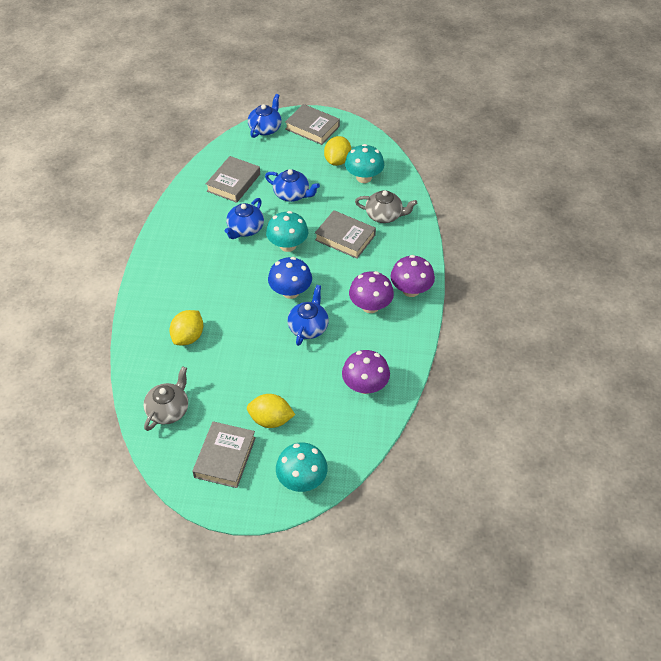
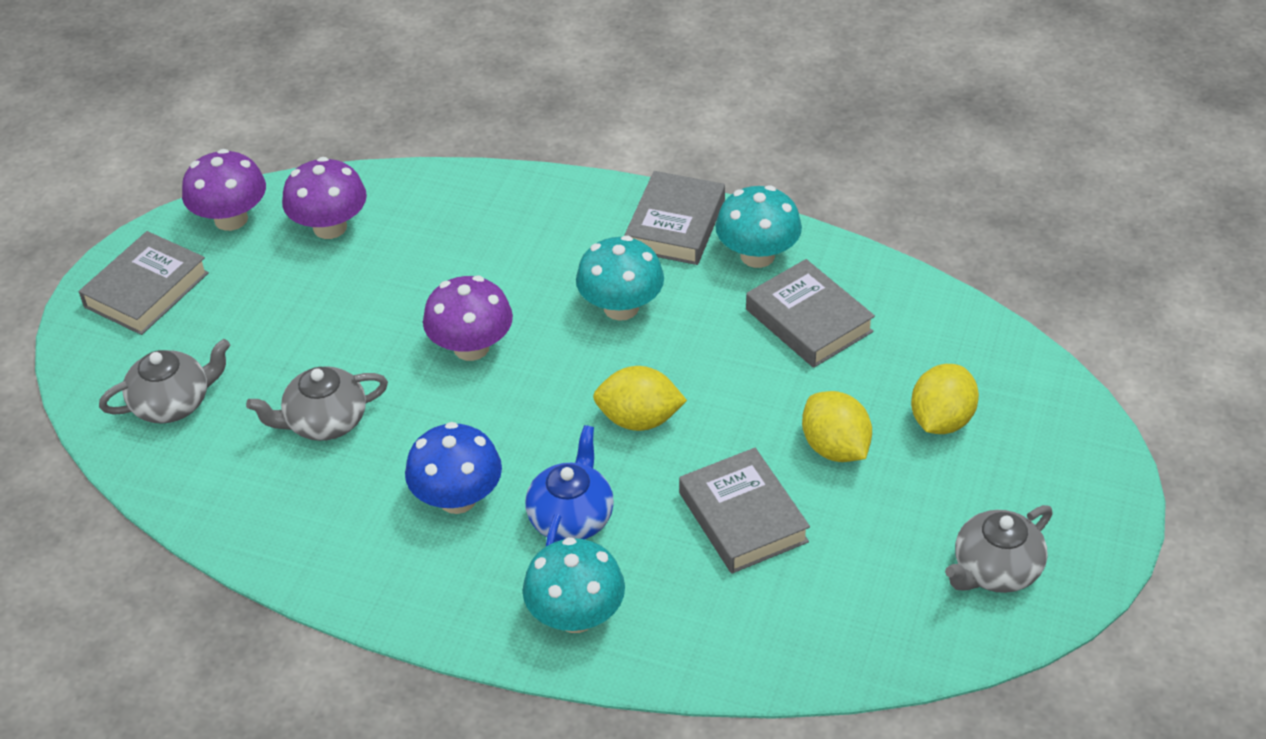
blue teapot: [225,198,264,239] [248,94,282,138] [265,169,320,202] [287,285,329,346] = 4 -> [525,425,614,546] = 1
grey teapot: [144,366,188,431] [355,190,417,223] = 2 -> [99,339,230,423] [246,366,388,441] [945,505,1053,593] = 3

